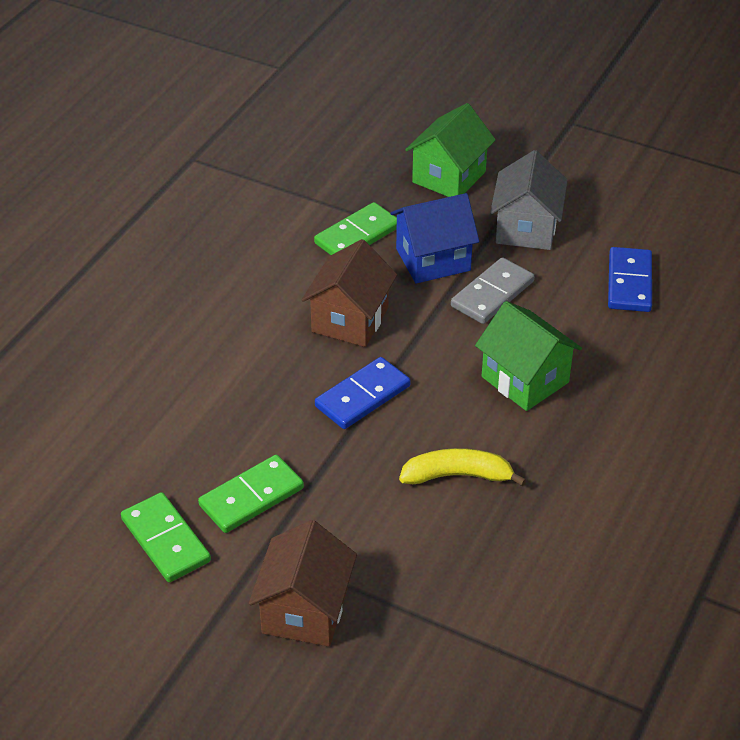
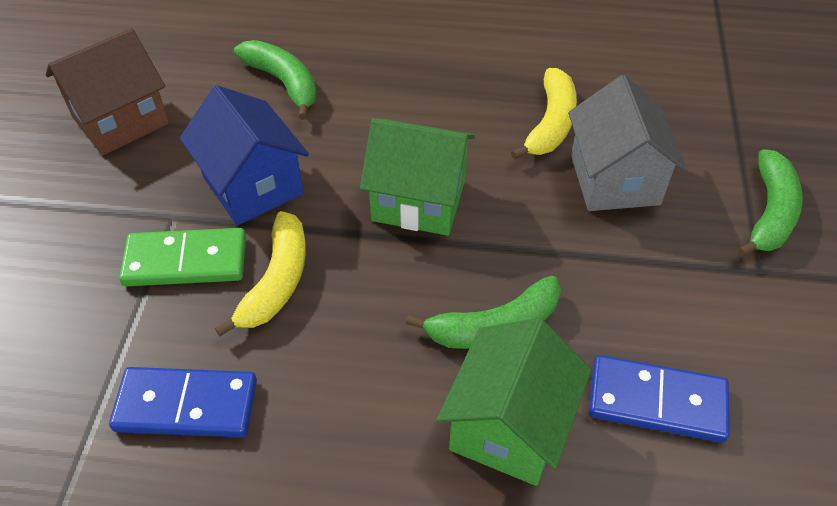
brown house: [249,520,357,647] [302,239,397,347] = 2 -> [46,28,169,156] = 1
green banana: none = 0 -> [234,40,317,120] [406,276,561,349] [737,149,803,257] = 3
green domino: [121,492,211,582] [198,455,304,533] [314,202,397,255] = 3 -> [119,228,246,286] = 1
grey domino: [451,257,534,324] = 1 -> none = 0
yellow banana: [399,448,526,486] = 1 -> [215,211,306,337] [511,68,577,160] = 2

